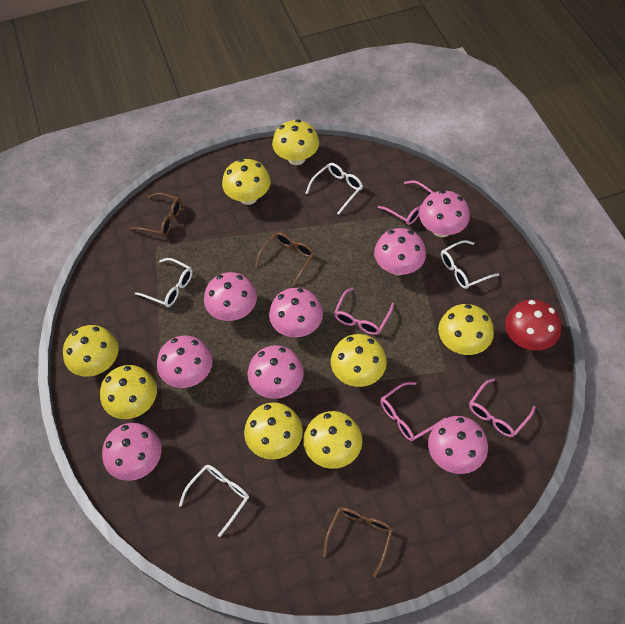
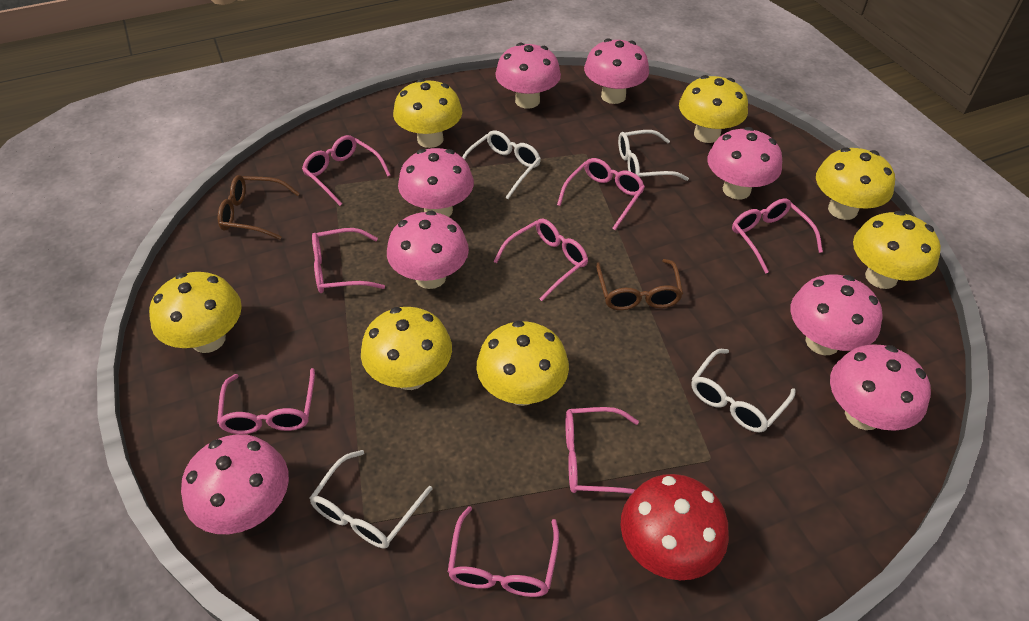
brown glasses: [130,192,181,236] [255,232,315,287] [323,507,393,577] = 3 -> [218,175,300,240] [596,259,683,310] = 2
pink glasses: [334,288,394,335] [378,180,434,225] [380,382,446,441] [469,378,536,437] = 4 -> [217,368,315,434] [302,135,390,206] [312,228,385,293] [448,506,559,597] [494,218,588,301] [557,158,645,230] [565,407,639,494] [732,198,823,274] = 8
yellow mushroom: [63,325,119,377] [100,365,157,419] [222,159,271,205] [244,402,303,459] [272,119,319,165] [303,411,362,469] [331,334,387,387] [438,304,494,355] = 8 -> [149,272,242,353] [361,307,452,390] [393,79,462,148] [477,321,569,406] [679,75,748,143] [816,147,895,220] [853,211,941,289] = 7

